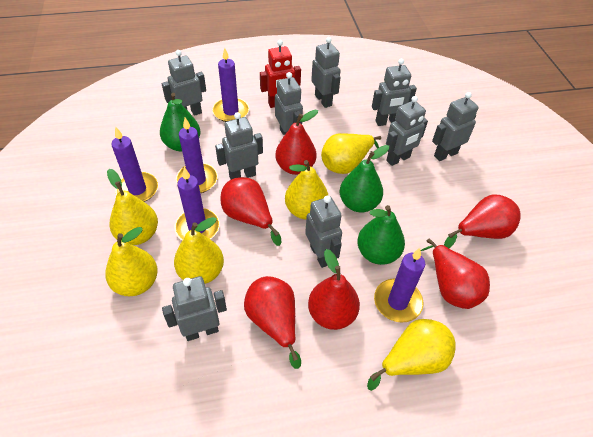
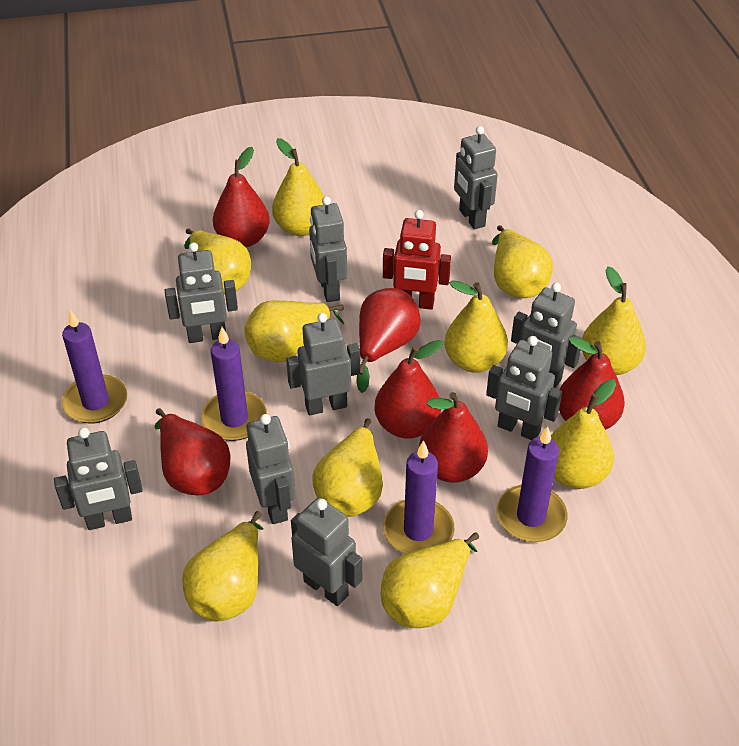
green pear: [160,93,201,151] [340,145,389,212] [357,205,405,265] = 3 -> none = 0
purple candle: [111,126,158,202] [174,167,220,241] [176,118,218,193] [212,48,249,122] [374,248,425,323] = 5 -> [62,310,127,424] [201,327,267,441] [383,440,454,554] [496,426,567,542] = 4
yellow pear: [105,227,158,296] [107,169,158,245] [174,217,224,284] [285,160,329,219] [321,133,381,174] [367,319,456,391] = 6 -> [182,511,264,622] [184,229,251,294] [244,300,344,362] [272,138,325,236] [312,418,383,517] [381,532,479,628] [444,280,508,373] [492,225,553,298] [551,379,616,489] [582,267,646,375] = 10

